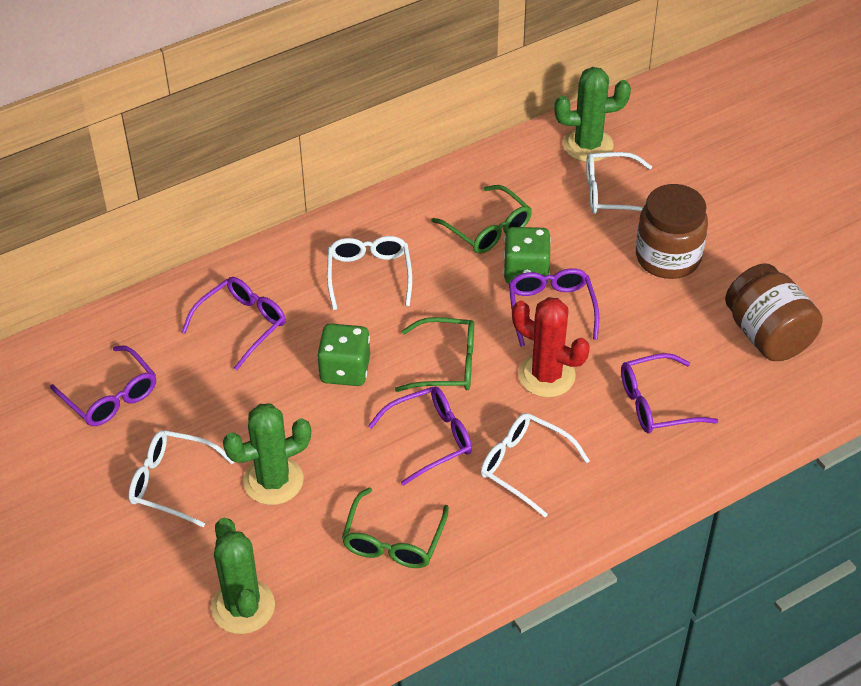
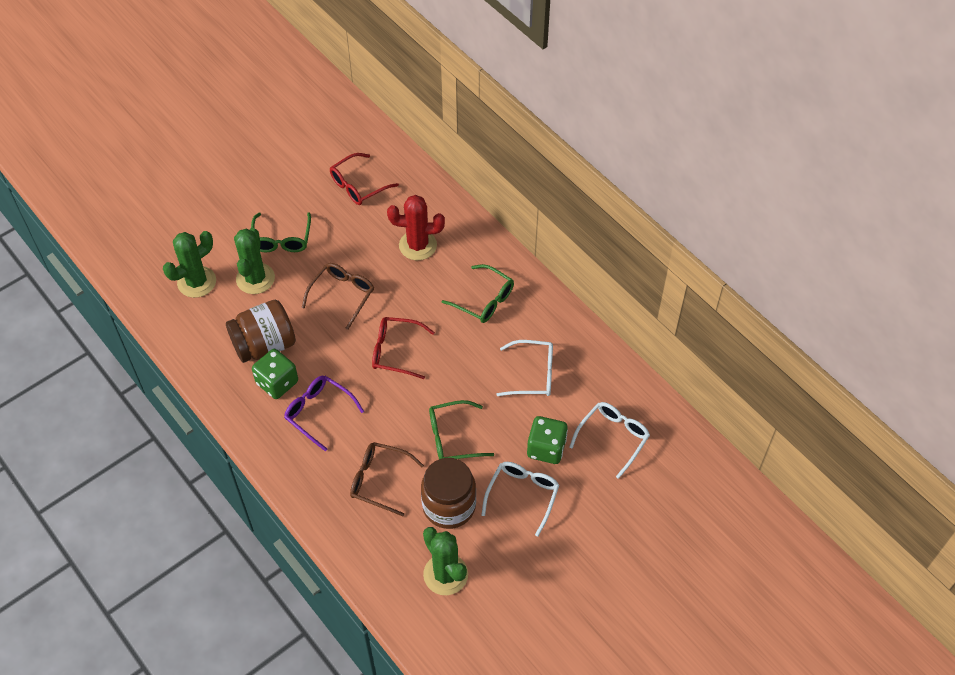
brown glasses: none = 0 -> [302,263,374,330] [350,442,424,516] = 2
purple glasses: [50,346,156,426] [181,277,286,370] [368,387,472,486] [509,268,599,347] [621,353,718,433] = 5 -> [284,376,364,452] = 1
red glasses: none = 0 -> [330,153,399,205] [372,317,435,379] = 2
white glasses: [128,430,234,527] [327,236,412,310] [481,413,590,517] [586,152,652,214] = 4 -> [481,462,559,537] [496,340,553,396] [569,402,650,479] = 3

